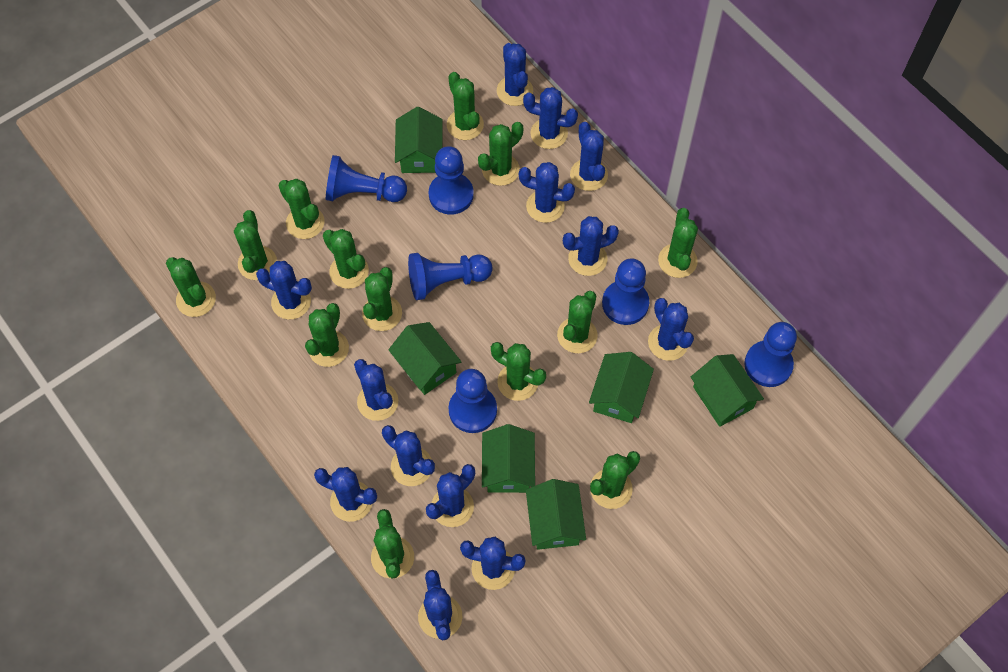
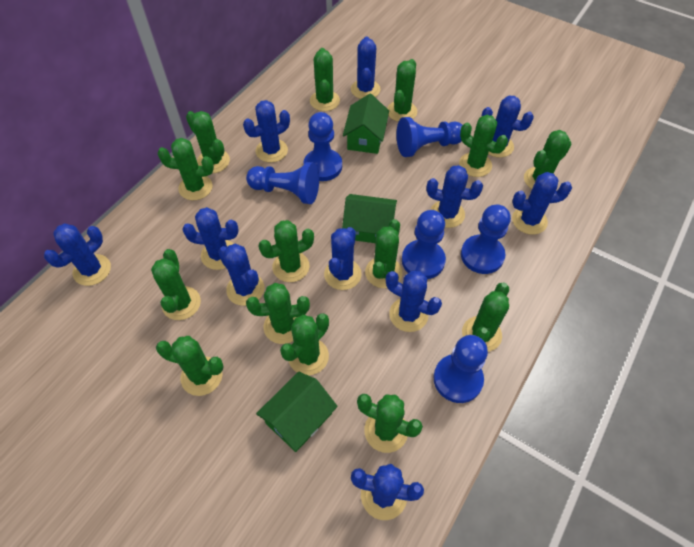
blue cactus: [256,261,312,319] [314,467,377,522] [354,359,398,421] [382,425,435,486] [418,570,463,640] [426,464,475,527] [460,537,526,590] [497,43,533,106] [519,162,575,223] [523,87,578,149] [563,216,619,276] [570,122,608,191] [648,298,694,361] = 13 -> [44,223,111,286] [182,207,239,270] [218,244,264,306] [243,100,290,163] [324,227,362,290] [351,37,380,99] [351,464,424,520] [386,271,442,332] [426,165,483,228] [482,96,534,158] [512,172,572,235] = 11
green cactus: [166,257,216,317] [234,210,277,280] [278,179,324,239] [305,303,349,367] [323,229,369,289] [362,267,402,331] [371,509,414,579] [447,72,484,140] [478,122,523,186] [491,342,546,401] [557,291,598,353] [590,451,640,509] [658,208,698,278] = 13 -> [151,249,201,320] [156,336,224,396] [157,138,214,200] [186,111,230,173] [246,283,310,344] [258,220,314,282] [280,313,329,375] [310,48,340,111] [357,394,423,453] [365,219,403,288] [387,59,417,122] [459,115,508,177] [462,283,509,352] [524,130,572,189] = 14
green house: [388,322,462,395] [395,107,442,173] [482,424,535,493] [526,479,586,550] [589,352,654,423] [691,354,764,427] = 6 -> [256,372,338,452] [342,194,397,243] [343,94,389,154] = 3

